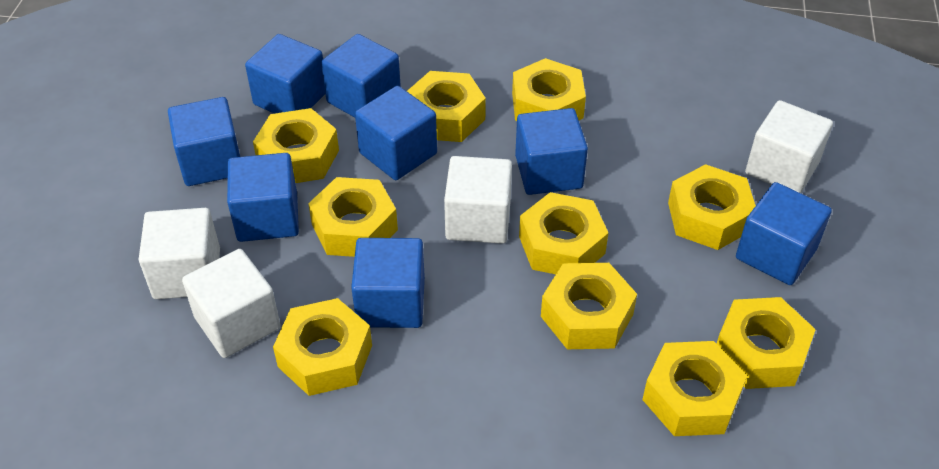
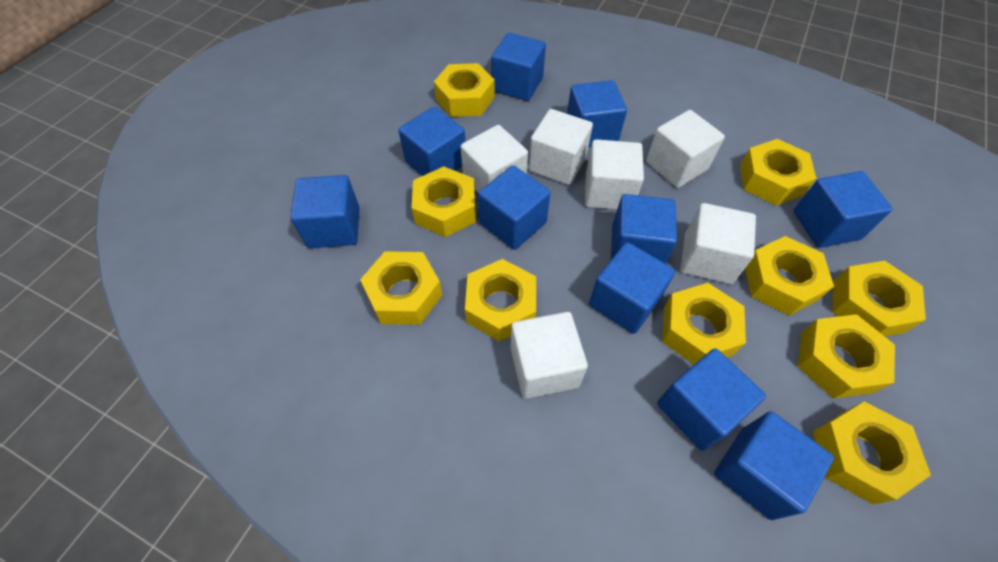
blue cube: [168,97,240,186] [227,153,299,242] [245,34,325,114] [321,34,401,118] [351,238,425,328] [355,86,437,180] [515,108,588,195] [736,182,832,285] = 8 -> [290,175,359,248] [398,107,465,176] [478,165,551,250] [491,33,546,101] [567,80,627,148] [589,242,675,334] [611,194,677,264] [657,348,766,450] [714,411,834,520] [794,171,893,248] = 10
white cube: [139,208,220,299] [182,249,281,358] [444,156,512,244] [745,100,833,193] = 4 -> [461,125,528,193] [511,312,588,399] [529,109,593,185] [585,139,644,210] [646,110,725,188] [680,203,756,284] = 6

